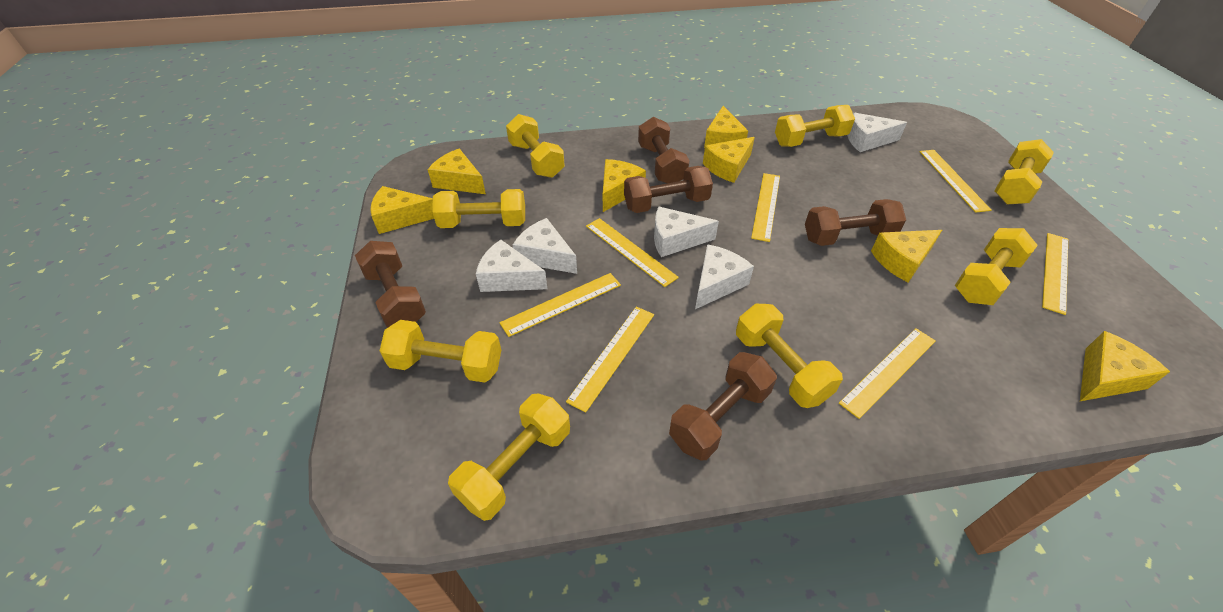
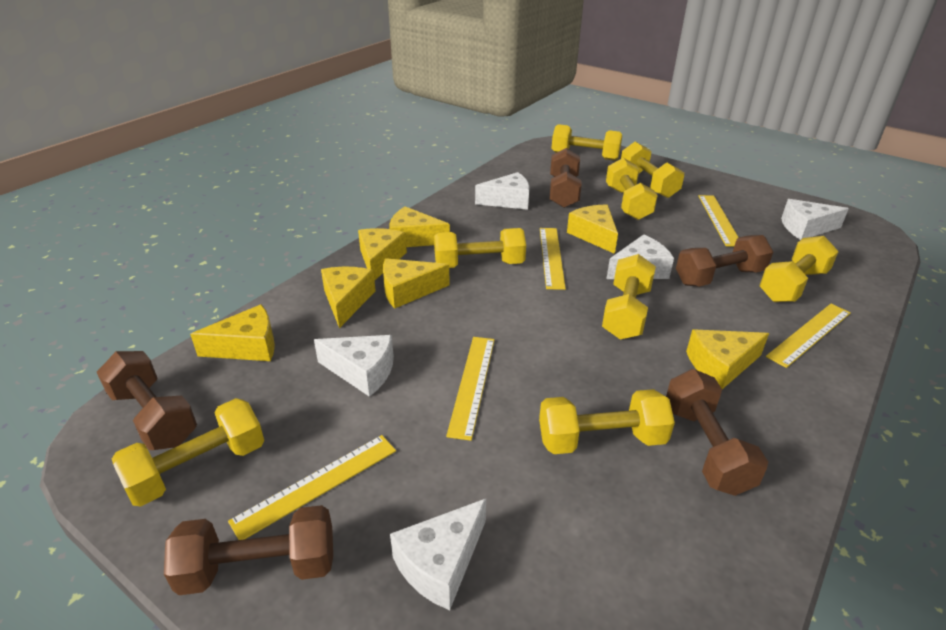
yellow ruler: [499,273,621,337] [566,307,654,413] [586,218,679,287] [751,173,780,242] [839,328,936,419] [920,150,991,213] [1042,233,1068,315] = 7 -> [228,435,396,540] [446,337,494,441] [540,228,566,290] [698,195,739,247] [766,304,851,368] = 5

